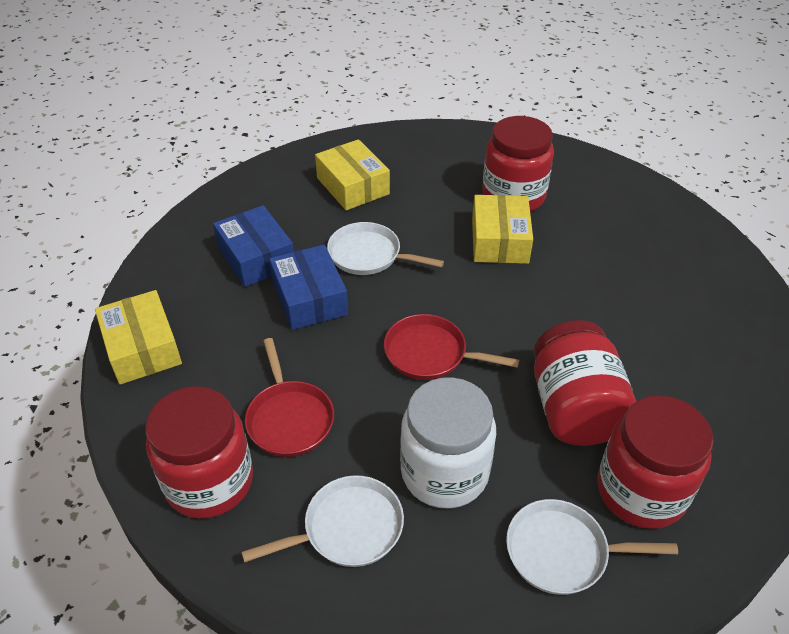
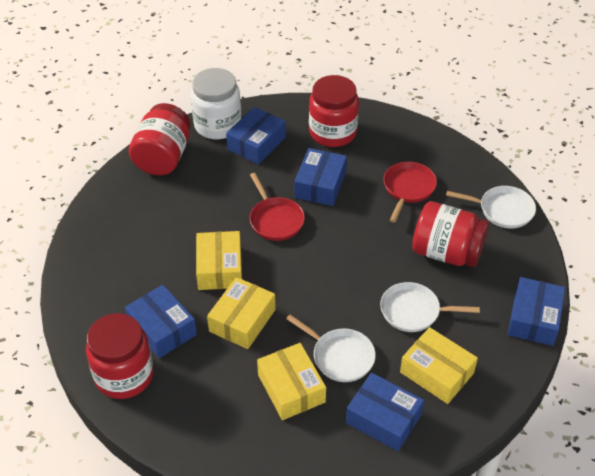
blue box: [213,205,294,287] [269,245,348,330] = 2 -> [125,285,197,358] [226,107,286,165] [294,148,347,206] [346,373,424,451] [508,277,565,346] = 5
yellow box: [95,290,182,385] [315,139,390,210] [472,195,533,264] = 3 -> [196,231,242,290] [207,277,276,349] [257,343,326,420] [400,327,478,404] = 4

